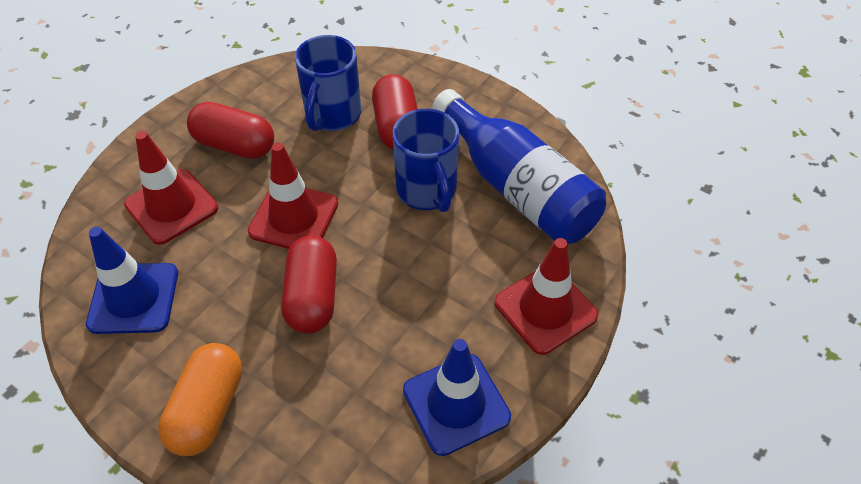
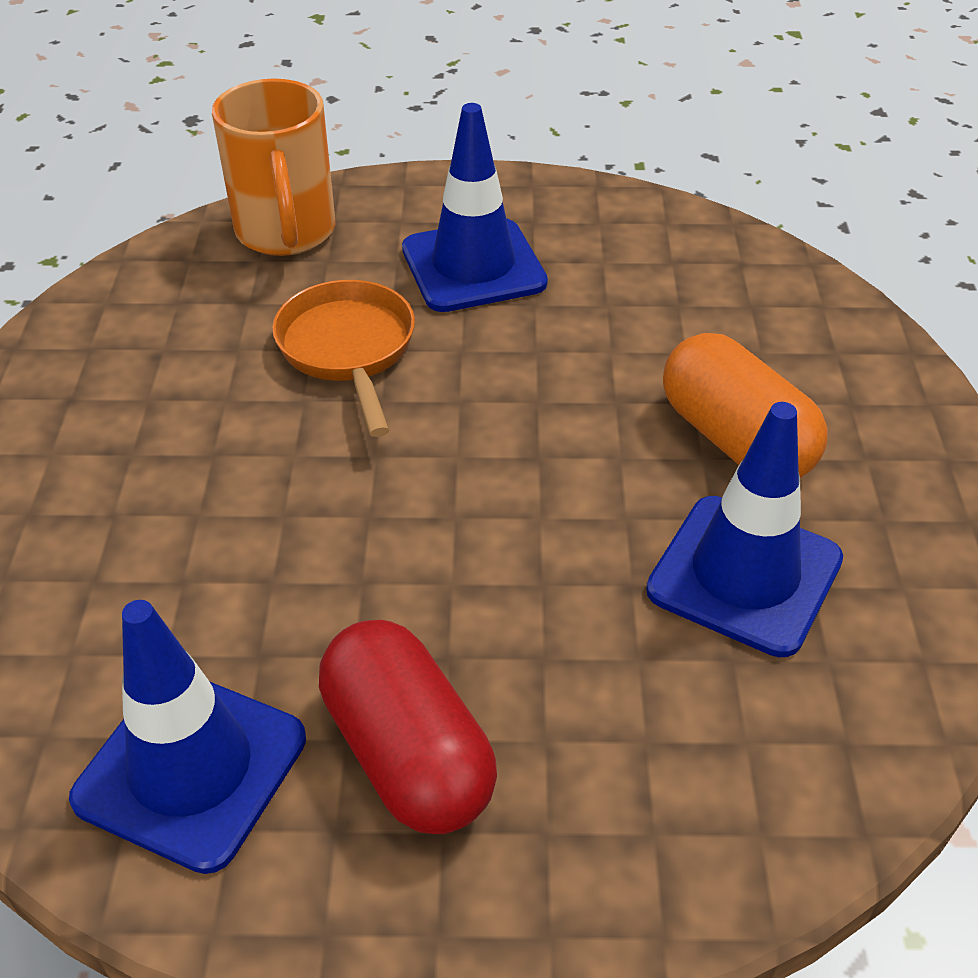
blue bottle: [432,89,606,244] = 1 -> none = 0
blue mug: [295,35,361,131] [393,109,459,212] = 2 -> none = 0
blue traffic cone: [86,227,178,334] [403,339,511,456] = 2 -> [69,600,306,874] [402,103,548,312] [646,402,843,657] = 3
orange mug: none = 0 -> [212,78,335,256] = 1
orange pan: none = 0 -> [272,280,415,437] = 1
red capsule: [187,102,274,159] [282,235,337,334] [372,74,418,150] = 3 -> [319,620,497,834] = 1
red traffic cone: [124,131,218,245] [248,142,338,249] [494,238,598,355] = 3 -> none = 0

